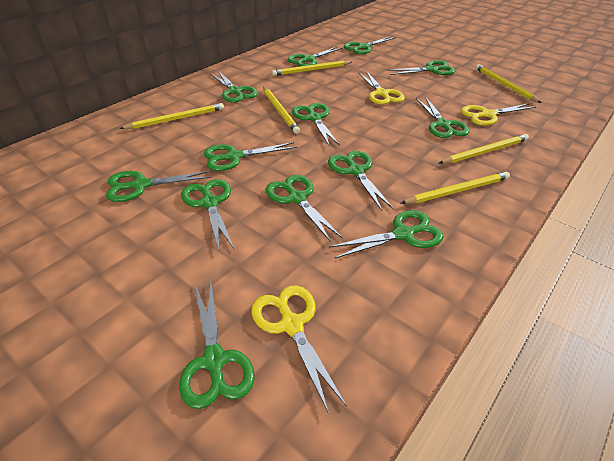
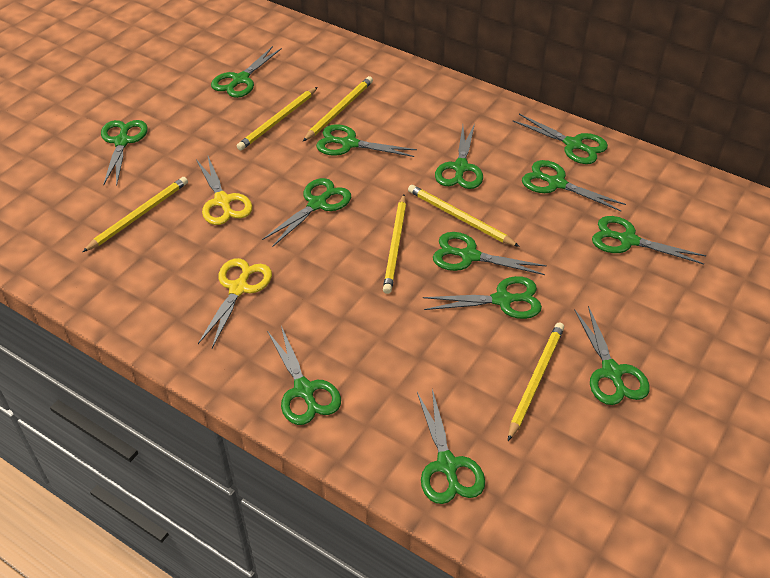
yellow scissors: [251,285,347,414] [358,71,405,105] [461,103,536,126] = 3 -> [196,156,253,225] [198,258,272,348] = 2

